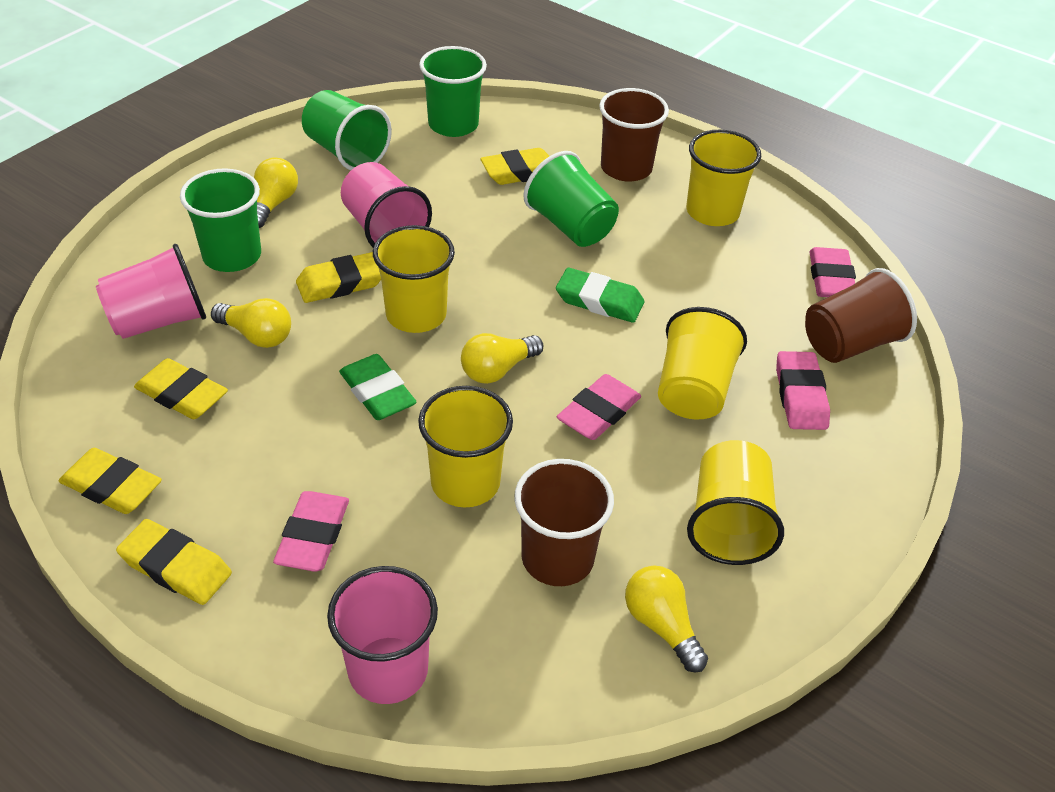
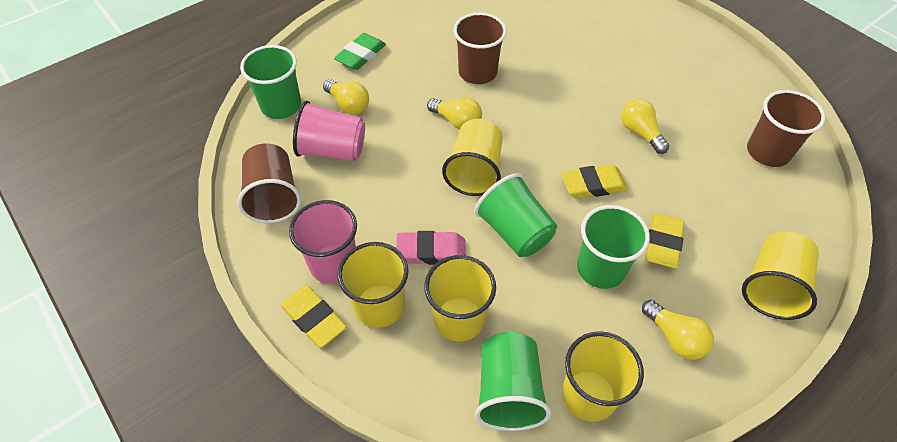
green eraser: [339,354,417,420] [556,268,644,323] = 2 -> [334,33,386,70] = 1
pink cup: [96,244,206,339] [327,566,438,704] [341,162,432,248] = 3 -> [289,200,357,284] [293,101,365,161] = 2
pink eraser: [273,491,349,572] [557,374,641,440] [776,351,830,430] [809,247,856,297] = 4 -> [396,231,466,265] = 1
yellow eraser: [59,448,162,514] [116,519,232,605] [134,358,228,419] [296,252,381,303] [480,148,549,185] = 5 -> [280,286,346,348] [561,164,628,199] [645,213,684,268] = 3

